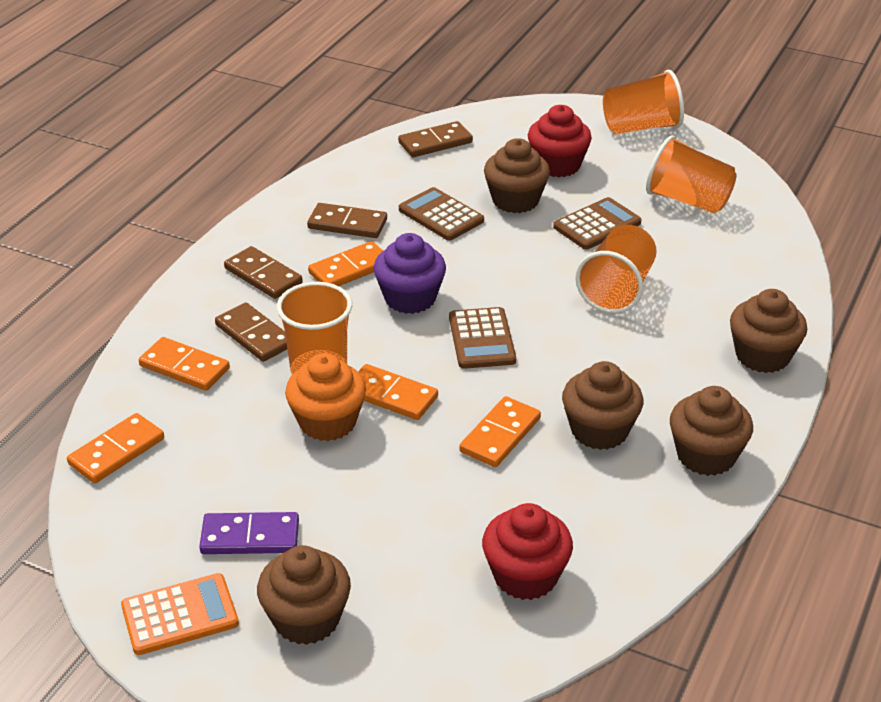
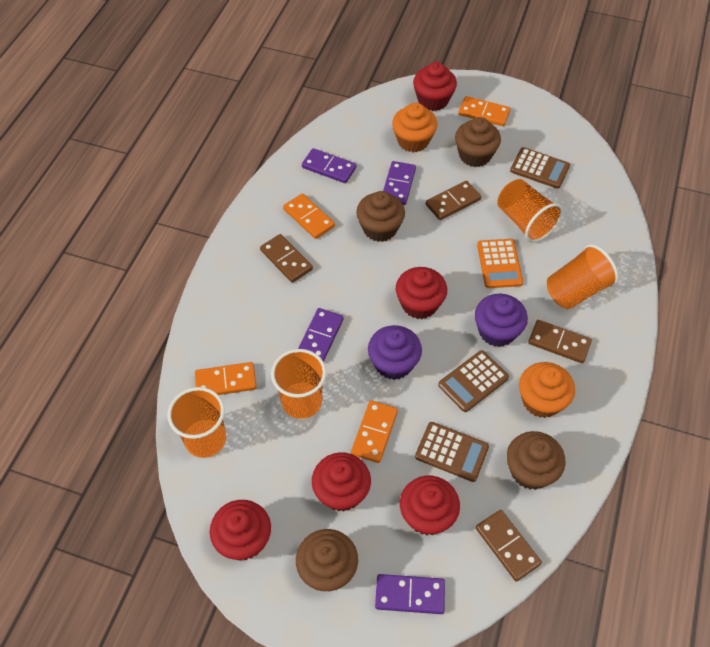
brown cupcake: [257,545,351,645] [484,138,550,213] [562,361,643,450] [670,386,753,476] [730,289,807,373] = 5 -> [296,529,358,591] [356,191,405,242] [455,117,501,167] [507,431,565,490] = 4
orange cupcake: [285,353,366,441] = 1 -> [392,103,437,152] [519,362,575,418] = 2
orange domino: [67,413,164,483] [139,337,230,391] [308,241,383,286] [358,364,438,420] [459,396,541,467] = 5 -> [195,362,257,395] [283,193,335,239] [351,400,398,463] [458,96,510,126] = 4
purple cupcake: [374,233,446,314] = 1 -> [368,325,422,380] [475,294,528,347] = 2
purple domino: [199,512,299,554] = 1 -> [298,308,344,362] [302,148,356,183] [375,574,445,614] [383,161,416,205] = 4
red cupcake: [482,503,573,600] [528,105,592,177] = 2 -> [210,500,271,561] [312,452,371,512] [396,267,447,319] [400,476,460,535] [413,62,457,111] = 5

